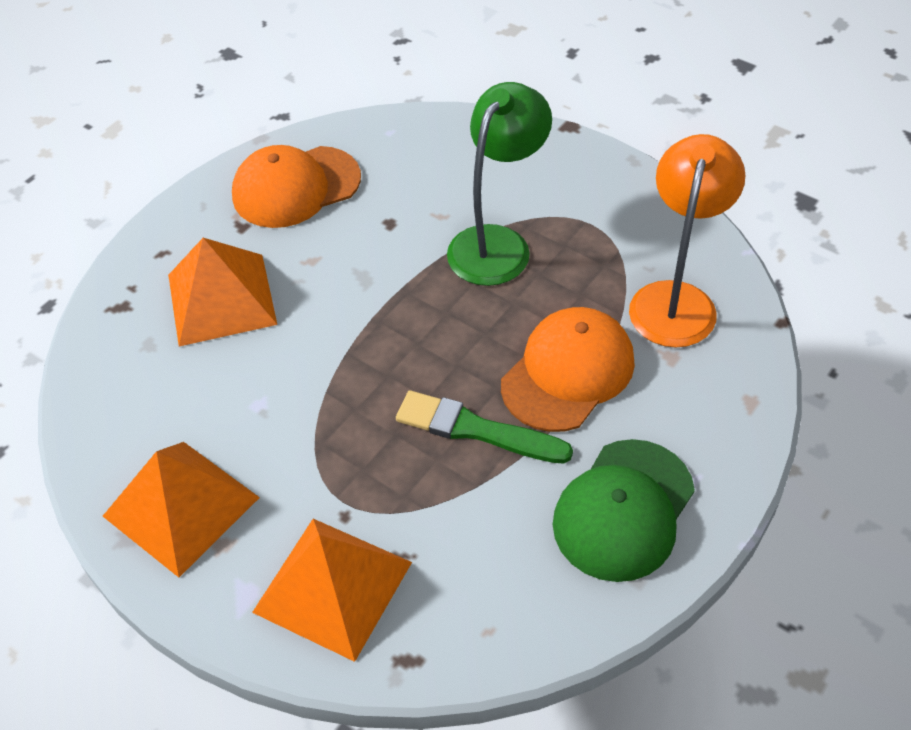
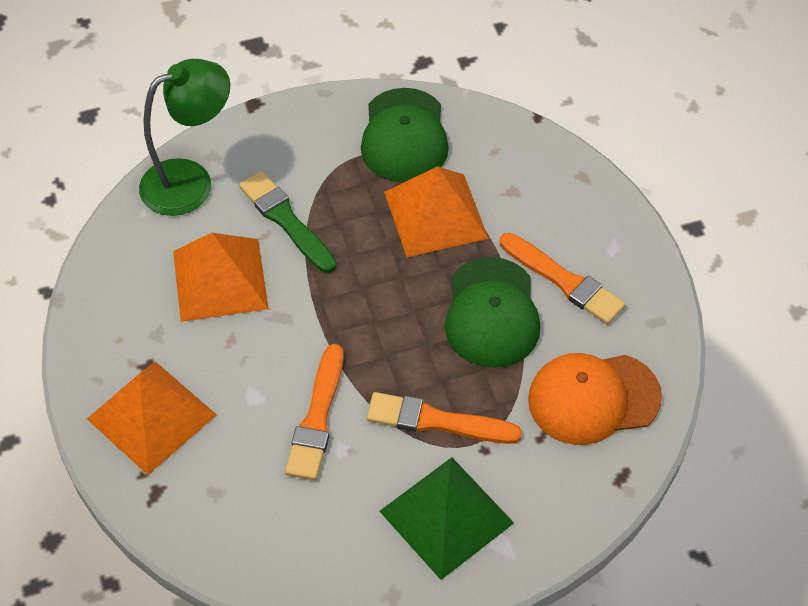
green cap: [553,439,695,582] = 1 -> [361,88,449,182] [445,257,540,368] = 2
green pyramid: none = 0 -> [379,457,514,580] = 1
orange brush: none = 0 -> [285,344,344,480] [367,392,522,444] [500,233,626,324] = 3
orange cap: [232,145,361,228] [501,307,635,432] = 2 -> [528,353,662,445] = 1
orange lamp: [629,134,745,347] = 1 -> none = 0

